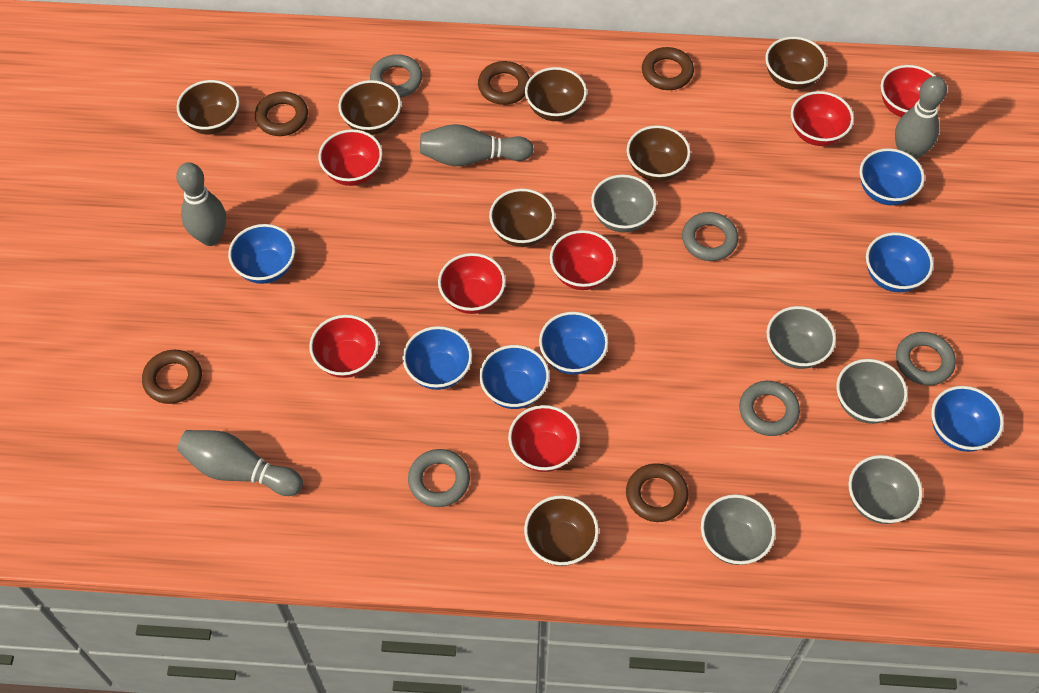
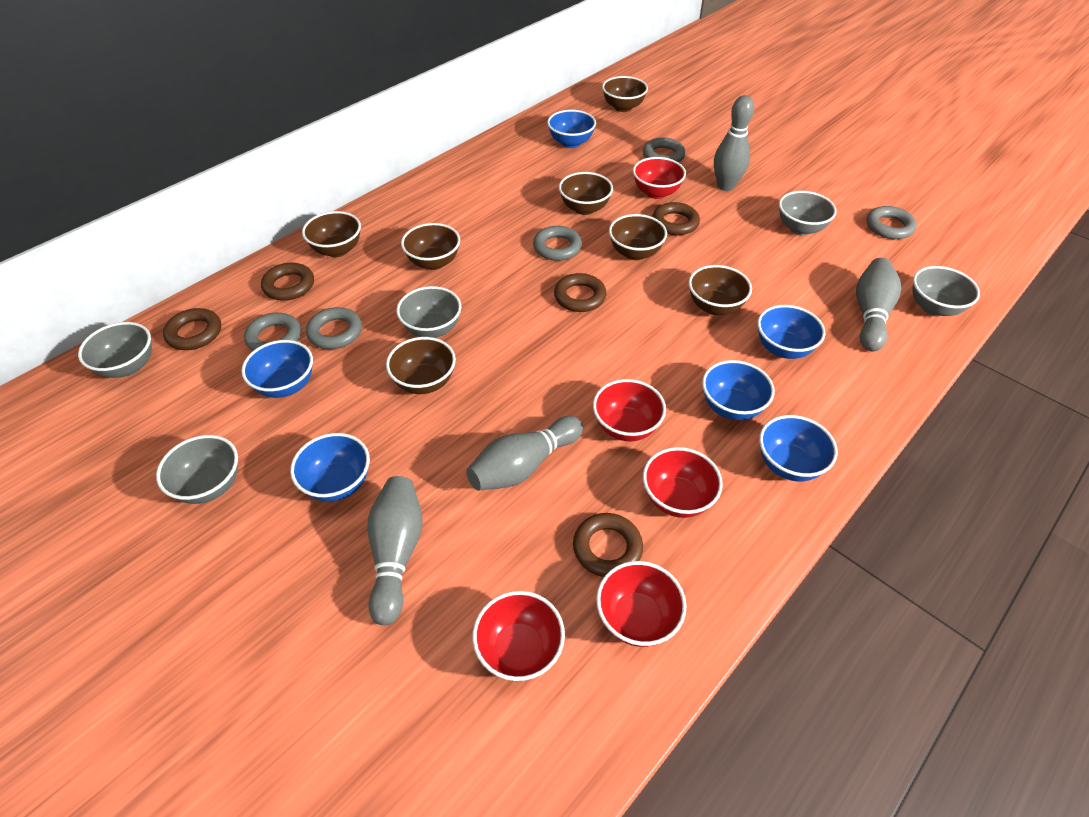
blue bowl: [228,224,295,284] [402,326,472,390] [479,345,549,409] [539,312,608,375] [860,148,925,205] [866,232,933,292] [931,386,1004,452] = 7 -> [241,340,313,398] [290,433,370,502] [547,110,596,148] [702,360,775,420] [757,305,825,359] [759,415,838,481] = 6
red bowl: [309,315,379,378] [318,129,383,186] [438,253,506,314] [508,405,580,472] [550,230,617,290] [791,91,854,146] [881,65,935,117] = 7 -> [472,591,565,681] [593,379,666,441] [596,561,686,647] [633,157,686,199] [643,447,723,518] = 5

